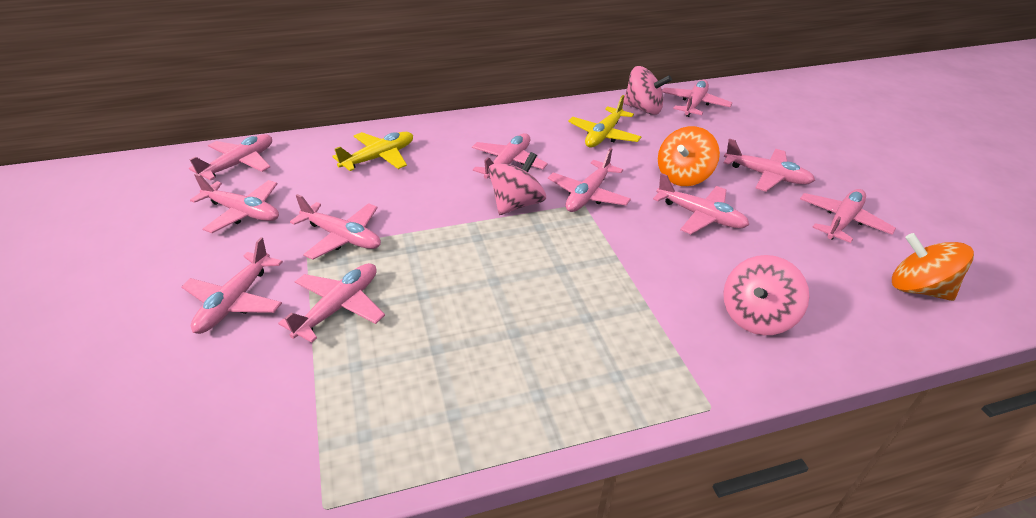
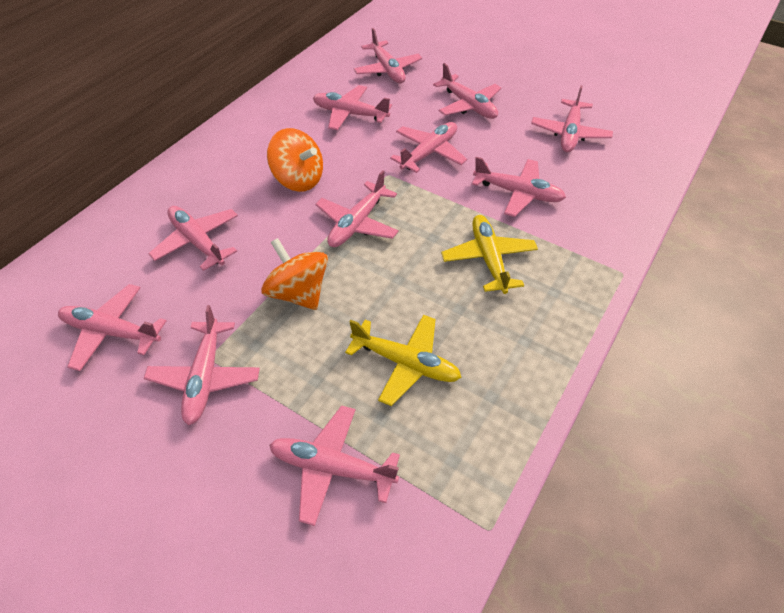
pink spinning top: [488,152,546,215] [623,66,672,115] [723,255,809,335] = 3 -> none = 0

